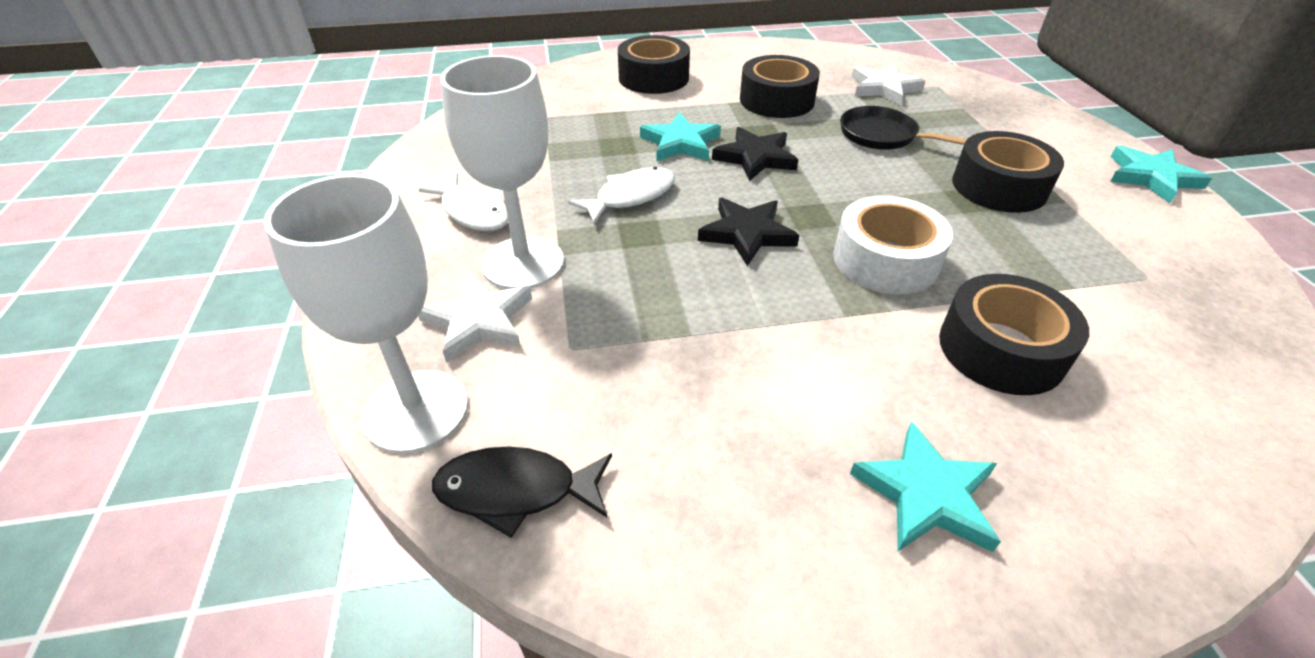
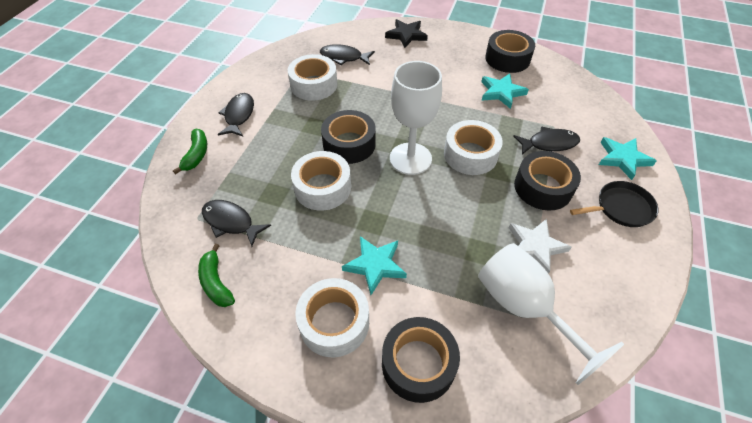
black fish: [432,447,612,538] = 1 -> [202,200,271,247] [218,93,254,137] [320,44,375,65] [513,127,580,155] = 4
black star: [698,198,799,266] [712,127,798,181] = 2 -> [385,19,428,48] = 1
green banana: none = 0 -> [173,129,207,174] [198,244,235,307] = 2
white fish: [418,172,508,231] [568,167,675,224] = 2 -> none = 0
white star: [418,273,532,363] [851,64,925,105] = 2 -> [509,219,572,274] = 1
white tape: [834,196,953,295] = 1 -> [288,54,338,101] [291,151,351,211] [296,278,369,357] [444,120,503,175] = 4

